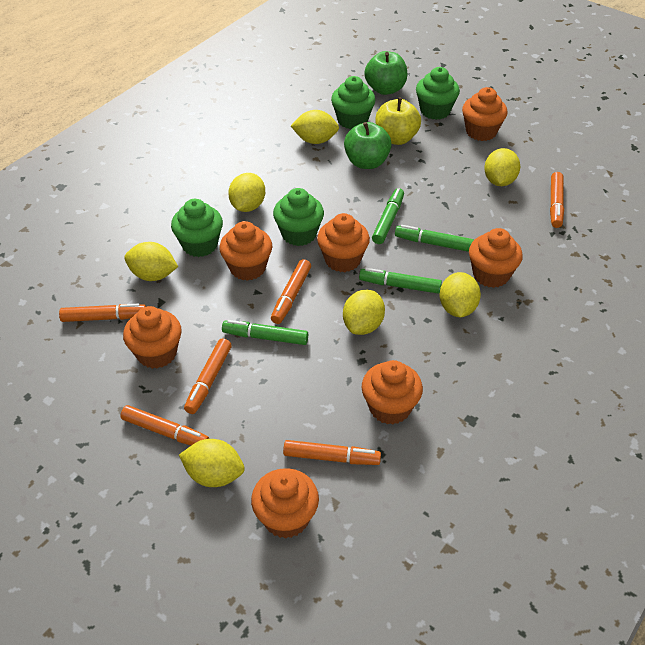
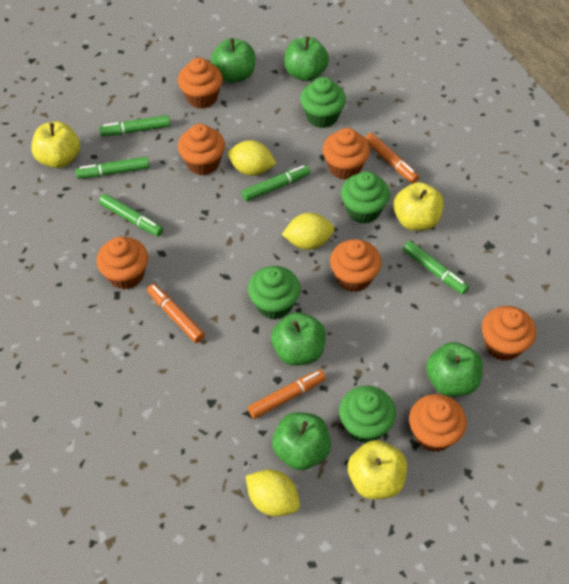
green apple: [344,122,392,169] [364,51,407,95] = 2 -> [211,38,255,83] [271,312,326,366] [272,412,331,470] [285,37,329,81] [426,342,483,397] = 5
green marker: [222,320,308,345] [359,268,442,294] [372,188,404,244] [395,225,474,252] = 4 -> [76,156,150,179] [99,115,170,136] [99,194,163,236] [242,165,310,201] [403,241,469,295] = 5
orange marker: [59,304,146,322] [120,405,209,446] [184,339,232,414] [271,259,311,324] [283,440,381,465] [550,172,564,228] = 6 -> [147,284,205,343] [248,369,326,419] [365,133,419,183] = 3
yellow apple: [375,98,421,145] = 1 -> [31,121,80,168] [348,440,407,499] [393,182,444,231] = 3
yellow lemon: [124,242,178,281] [179,439,245,487] [228,173,265,212] [291,110,339,144] [343,290,385,335] [439,272,481,317] [484,148,520,186] = 7 -> [228,140,277,176] [246,469,300,516] [282,213,335,250] = 3

